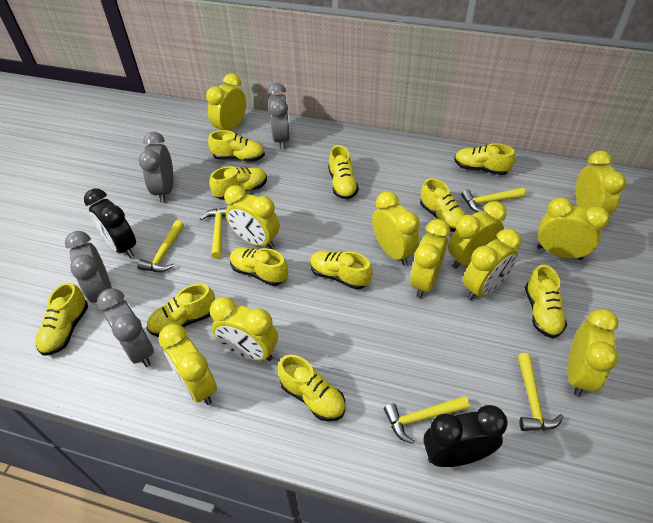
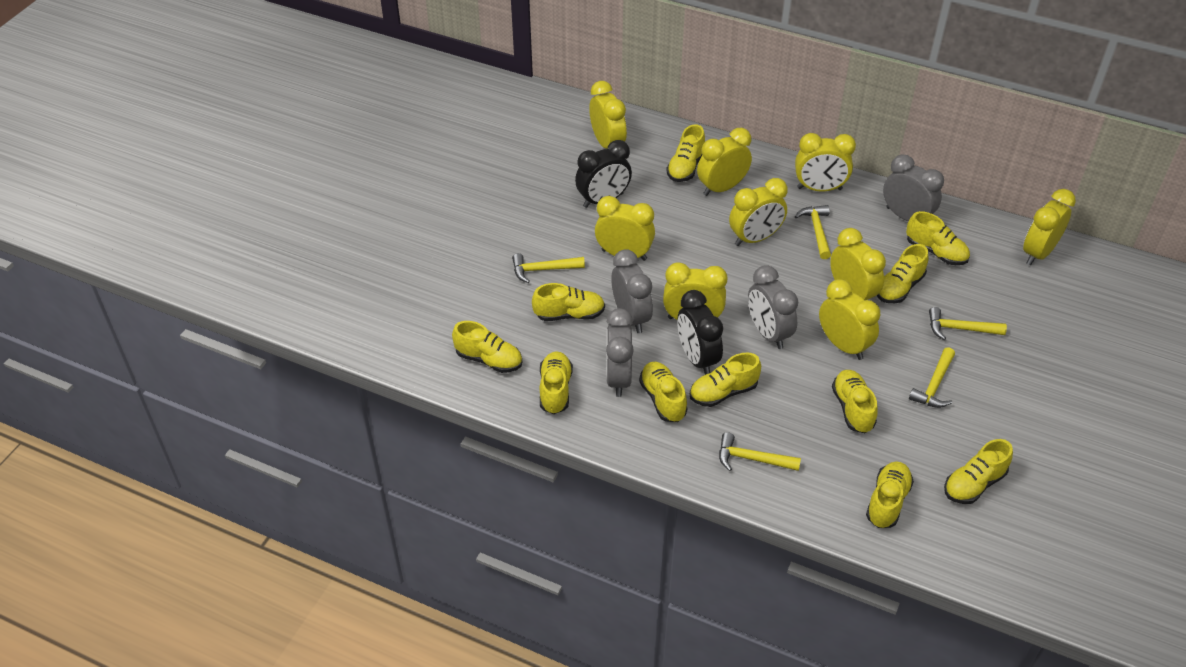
yellow clock: [159,324,217,405] [206,73,246,131] [210,297,278,361] [224,185,280,249] [372,191,420,265] [410,219,450,298] [448,201,506,268] [463,229,521,300] [537,197,610,260] [568,308,619,397] [576,151,626,215] = 11 -> [589,81,627,149] [595,196,655,261] [663,262,728,320] [697,128,752,196] [729,178,788,246] [795,133,856,192] [819,279,880,360] [830,228,886,300] [1023,189,1076,265] = 9

